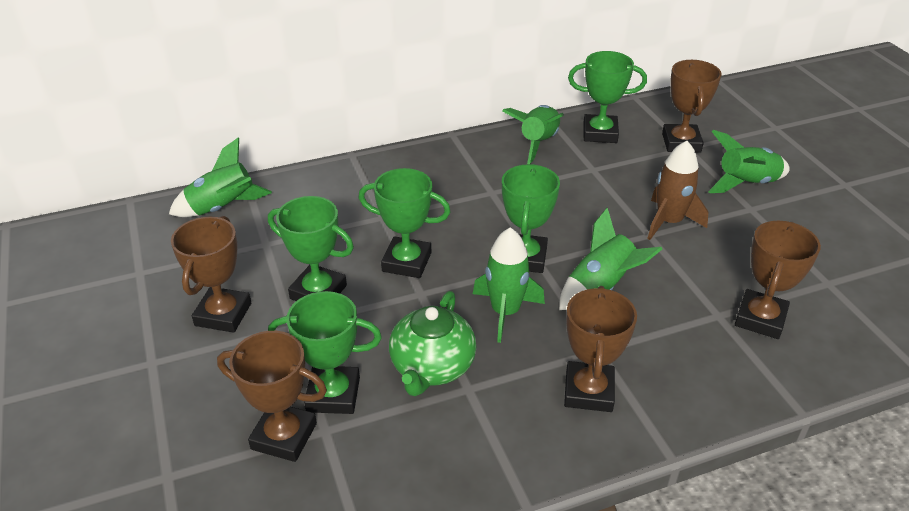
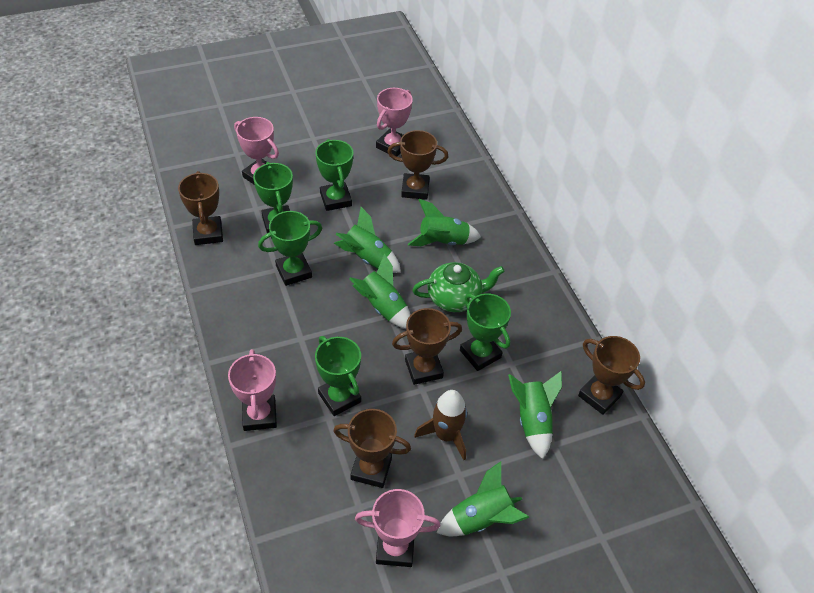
pink trophy: none = 0 -> [228,349,277,431] [234,117,279,185] [355,489,440,567] [376,88,413,157] = 4

